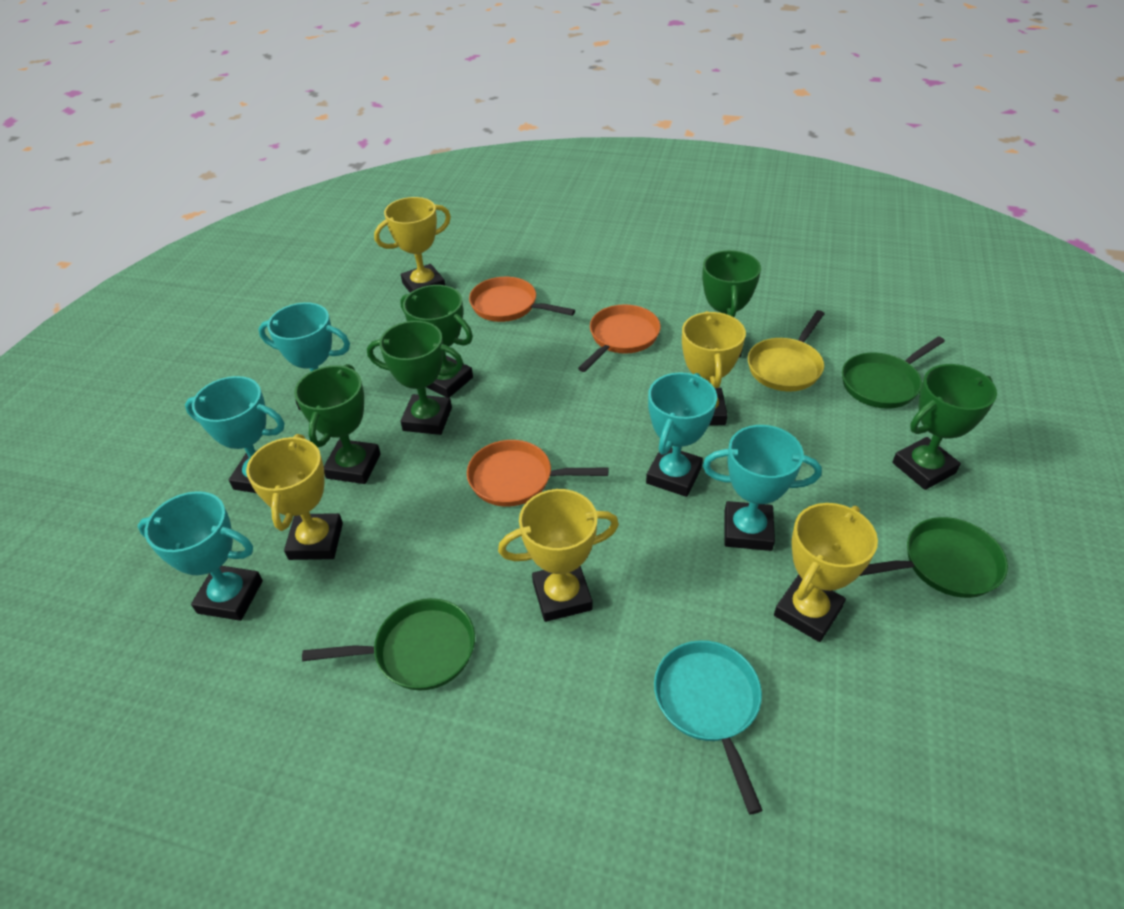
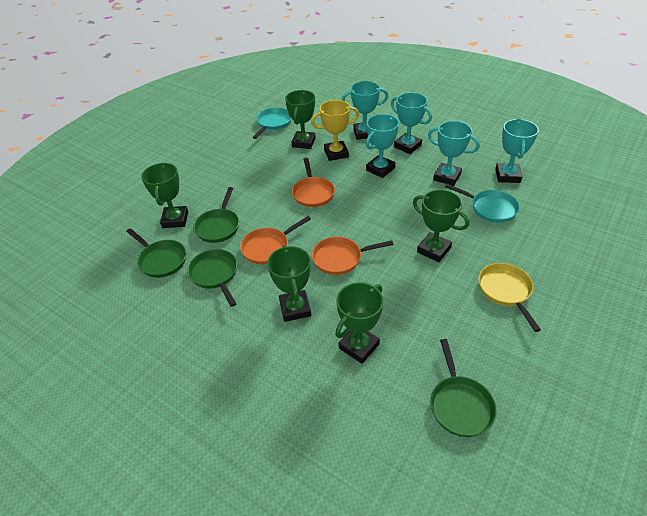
green pan: [302,598,475,691] [842,336,945,409] [859,517,1008,598] = 3 -> [126,228,186,278] [187,249,237,307] [193,187,239,243] [431,339,496,437] = 4
turquoise pan: [654,640,762,814] = 1 -> [252,107,292,139] [445,184,520,223] = 2
yellow trophy: [246,434,343,560] [374,197,451,293] [498,489,619,622] [682,311,746,425] [774,503,878,642] = 5 -> [311,100,359,161] = 1

